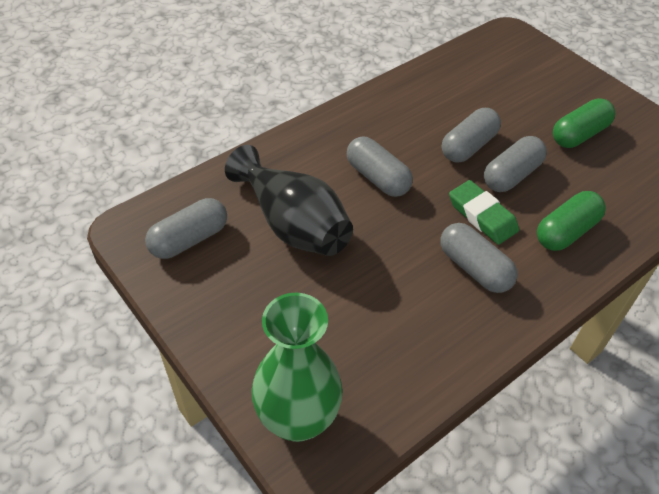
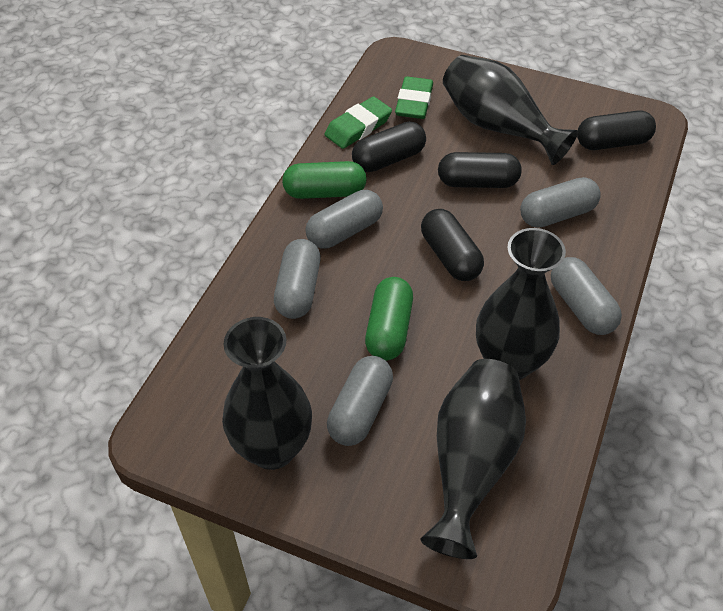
black capsule: none = 0 -> [352,121,426,172] [421,209,484,281] [438,152,522,188] [577,110,656,150] = 4
black vase: [225,145,353,256] = 1 -> [222,317,312,470] [420,359,526,559] [443,55,578,165] [476,228,566,380] = 4
green eraser: [449,180,519,245] = 1 -> [324,96,392,149] [395,76,433,119] = 2
green vase: [251,293,343,442] = 1 -> none = 0

